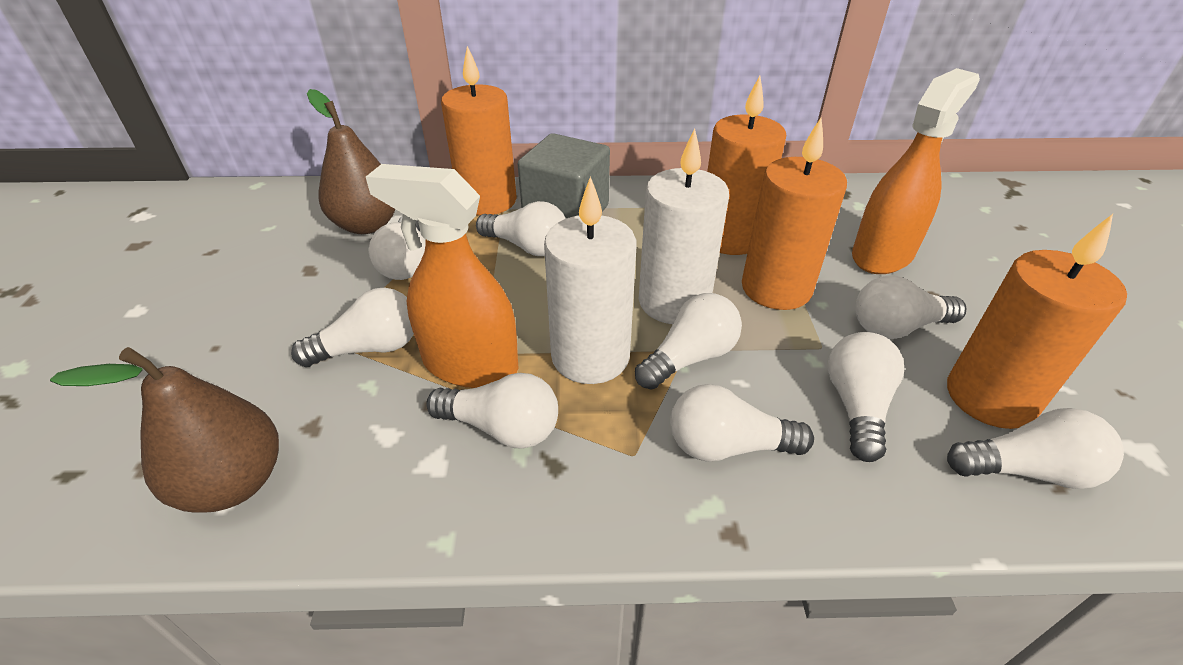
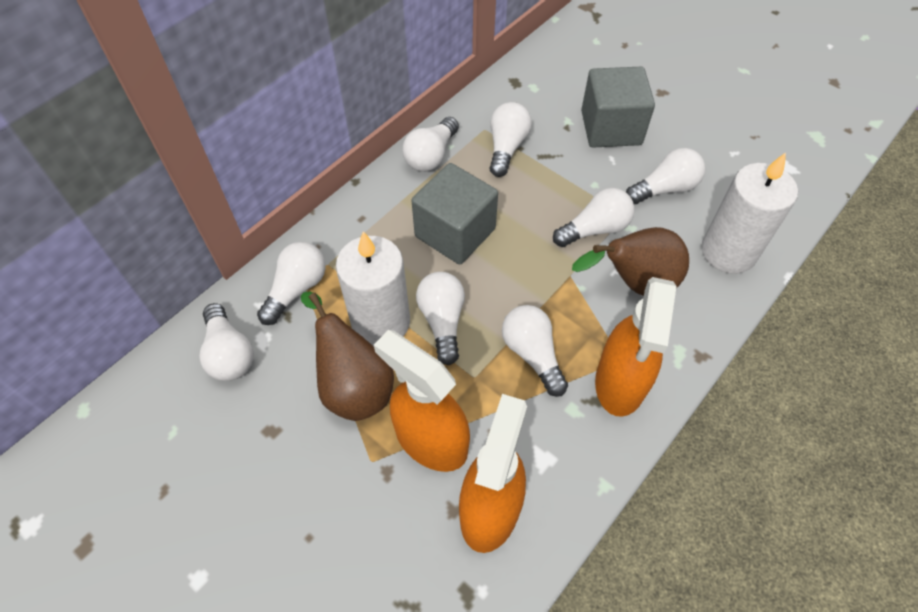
grey cube: [518,133,610,218] = 1 -> [412,163,498,265] [581,67,655,147] = 2
orange candle: [441,46,517,215] [707,76,786,255] [742,118,847,310] [947,214,1127,429] = 4 -> none = 0
orange spray bottle: [366,164,518,388] [852,68,980,274] = 2 -> [374,330,470,472] [459,394,527,553] [595,277,677,417] = 3
white light bulb: [291,288,414,367] [368,216,426,280] [426,373,558,449] [476,201,566,256] [635,293,742,390] [670,384,814,462] [828,332,904,462] [855,276,967,339] [947,408,1124,489] = 9 -> [200,303,254,381] [257,242,325,325] [402,117,459,172] [416,272,465,365] [489,102,532,177] [502,305,568,397] [553,188,635,247] [626,148,705,204] = 8

